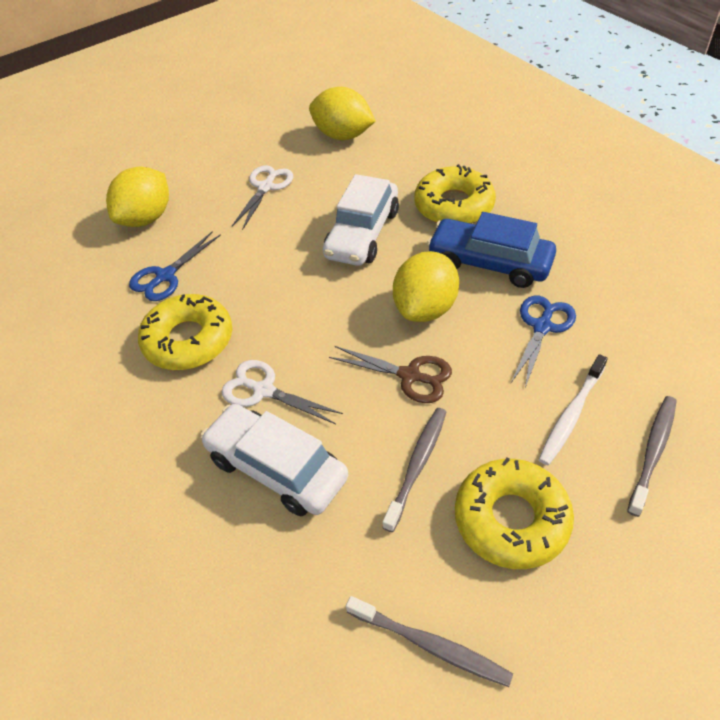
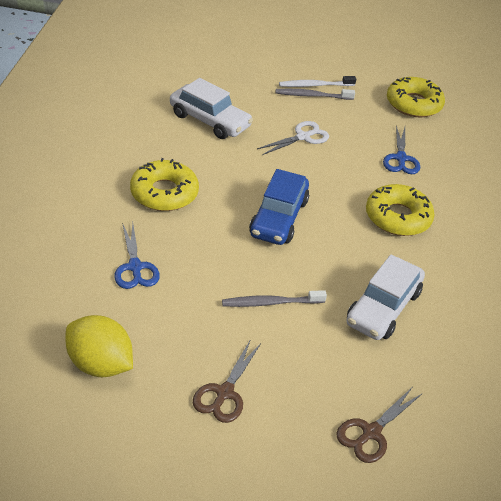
brown scissors: [329,346,452,403] = 1 -> [193,339,261,423] [336,388,423,463] = 2
grey toothbrush: [346,596,513,687] [382,408,446,532] [627,396,677,517] = 3 -> [222,290,327,307] [276,89,355,100] = 2
white scissors: [221,360,343,424] [232,165,293,230] = 2 -> [257,121,329,155] = 1
yellow lemon: [106,166,169,227] [309,87,375,140] [393,251,459,322] = 3 -> [65,315,133,377] = 1

